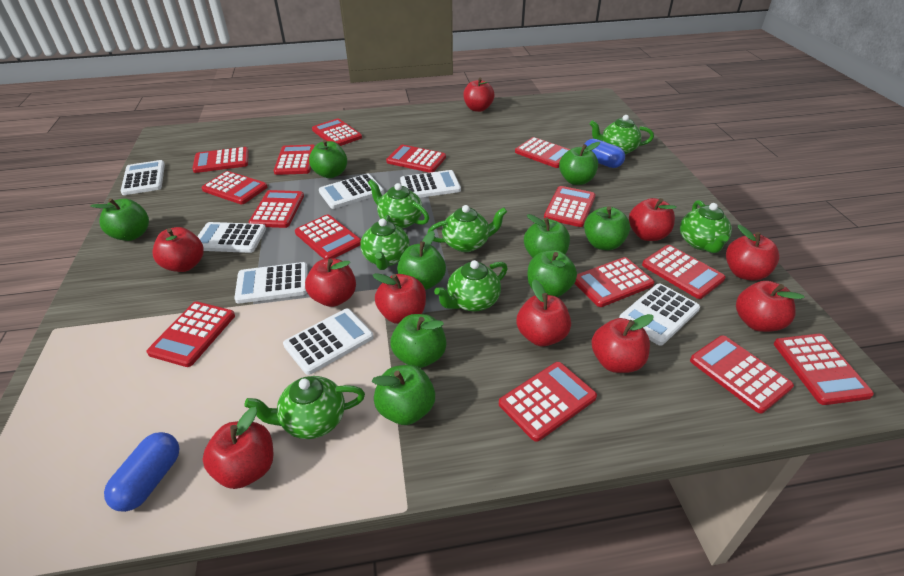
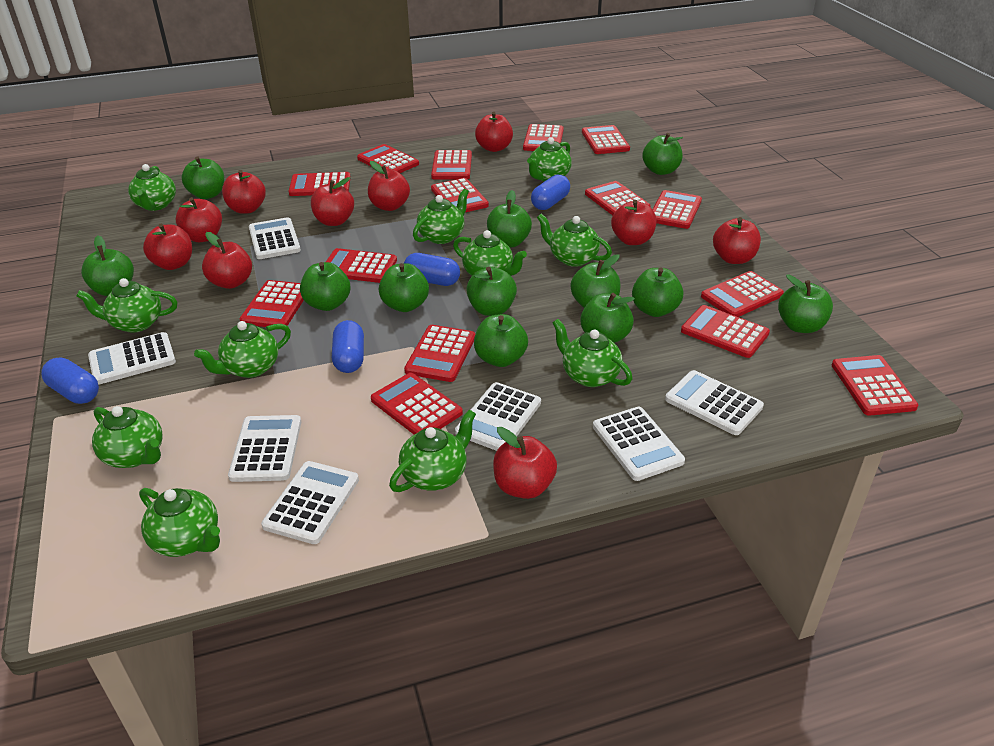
blue capsule: [104,432,179,512] [584,139,625,168] = 2 -> [41,357,99,404] [332,320,364,373] [404,253,460,286] [531,174,570,210] = 4
green apple: [90,198,149,241] [309,140,347,178] [372,365,435,425] [390,314,447,368] [397,231,446,290] [524,214,570,258] [527,250,577,297] [559,142,600,185] [584,206,630,250] = 9 -> [81,235,134,296] [182,156,224,199] [300,262,350,311] [379,263,429,312] [466,267,517,316] [474,314,528,367] [487,190,532,247] [570,254,620,308] [580,293,635,343] [632,268,683,317] [642,133,683,175] [778,274,833,333] = 12
green teapot: [244,376,365,439] [360,215,410,270] [368,179,429,229] [427,205,507,252] [434,260,508,312] [590,115,654,154] [680,200,732,253] = 7 -> [76,278,177,333] [92,406,163,468] [128,164,176,211] [139,488,220,557] [194,321,291,378] [389,409,476,492] [413,189,469,244] [453,230,527,276] [527,137,572,182] [537,214,612,267] [552,319,632,387] = 11

